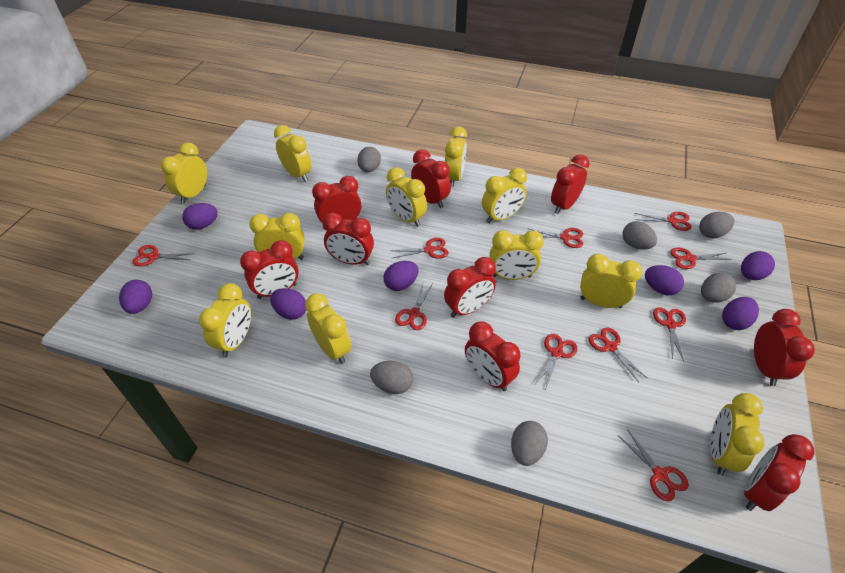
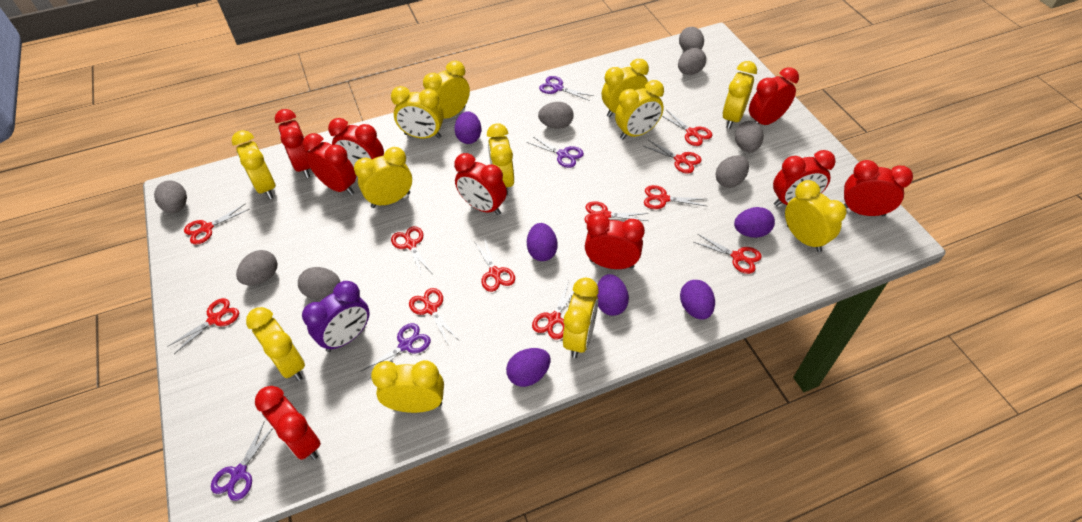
grey egg: [357,147,381,172] [370,361,413,394] [511,421,548,466] [622,221,657,250] [699,212,735,238] [701,273,736,303] = 6 -> [154,180,187,213] [236,250,277,285] [298,267,340,299] [538,102,573,129] [678,48,706,75] [679,27,704,51] [715,155,749,188] [735,121,764,152] = 8
purple clock: none = 0 -> [302,281,369,352] = 1
purple egg: [119,280,152,314] [182,203,218,230] [270,288,306,320] [383,261,418,291] [645,265,684,295] [722,297,759,330] [741,251,775,280] = 7 -> [454,111,481,144] [506,348,550,387] [527,223,558,261] [597,274,629,316] [680,280,715,320] [734,207,775,238] = 6
purple scissors: none = 0 -> [211,421,273,501] [360,323,431,380] [527,136,584,168] [539,76,593,101] = 4
red scissors: [133,245,194,267] [391,238,449,259] [395,281,433,330] [529,228,583,248] [535,334,577,388] [589,328,647,382] [619,429,689,501] [635,212,692,231] [653,307,686,361] [670,248,731,269] = 10 -> [167,298,239,354] [184,204,250,244] [391,226,432,277] [409,288,459,344] [474,237,515,292] [532,281,574,340] [584,201,649,223] [644,140,702,174] [644,185,706,209] [662,110,712,146] [694,234,762,274] = 11
yellow clock: [161,142,207,204] [199,283,251,357] [249,213,305,260] [274,125,312,182] [305,293,351,364] [386,167,427,227] [445,126,467,187] [482,168,527,223] [490,230,544,280] [580,254,642,308] [710,393,765,475] = 11 -> [232,130,276,199] [246,307,305,381] [354,147,412,208] [371,360,444,413] [391,86,444,138] [423,60,470,119] [487,123,514,195] [563,278,599,358] [602,59,649,117] [615,80,664,139] [722,61,757,129] [785,180,847,252] = 12

